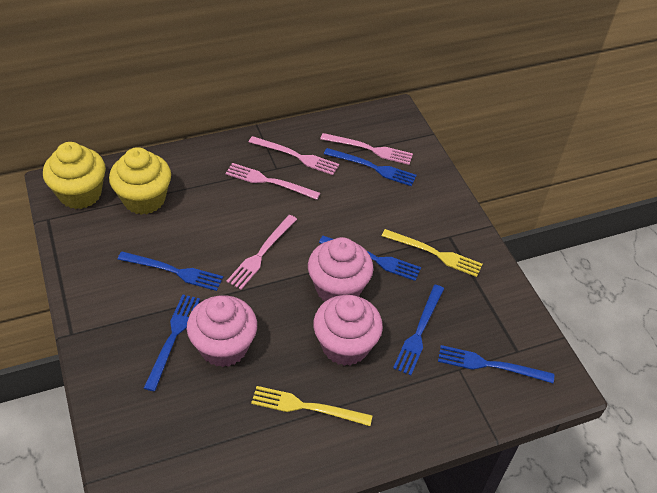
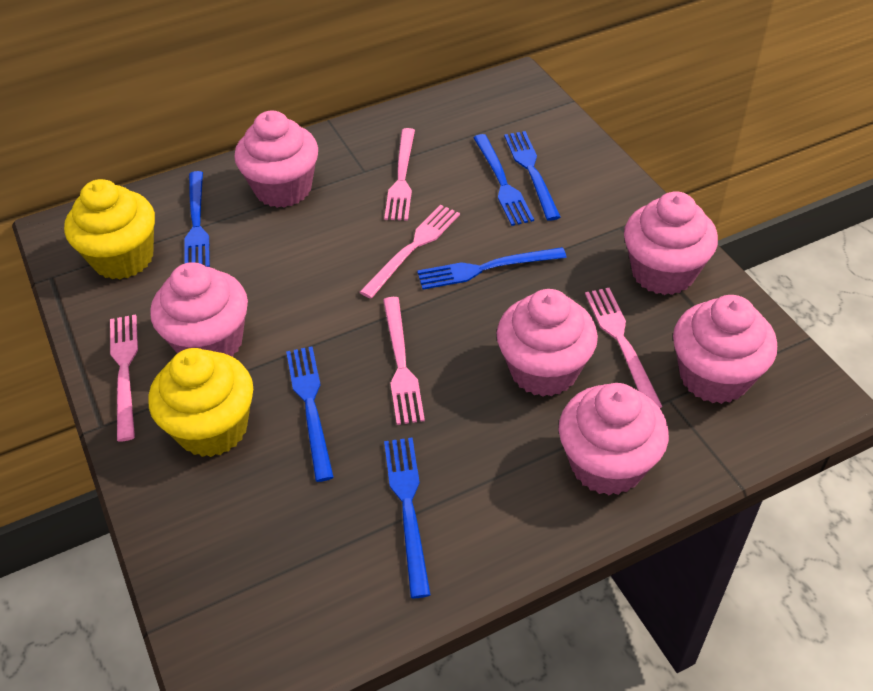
pink cupcake: [187,295,257,367] [308,237,374,301] [313,295,383,366] = 3 -> [150,262,248,357] [234,111,318,208] [497,289,598,397] [559,383,669,495] [624,191,718,295] [673,295,777,404] = 6
pink fork: [225,163,320,200] [226,215,297,290] [249,136,339,175] [320,133,413,165] = 4 -> [110,315,138,442] [360,205,460,299] [383,297,425,425] [384,128,415,220] [585,288,663,408] = 5
yellow fork: [251,386,373,426] [382,229,482,277] = 2 -> none = 0

